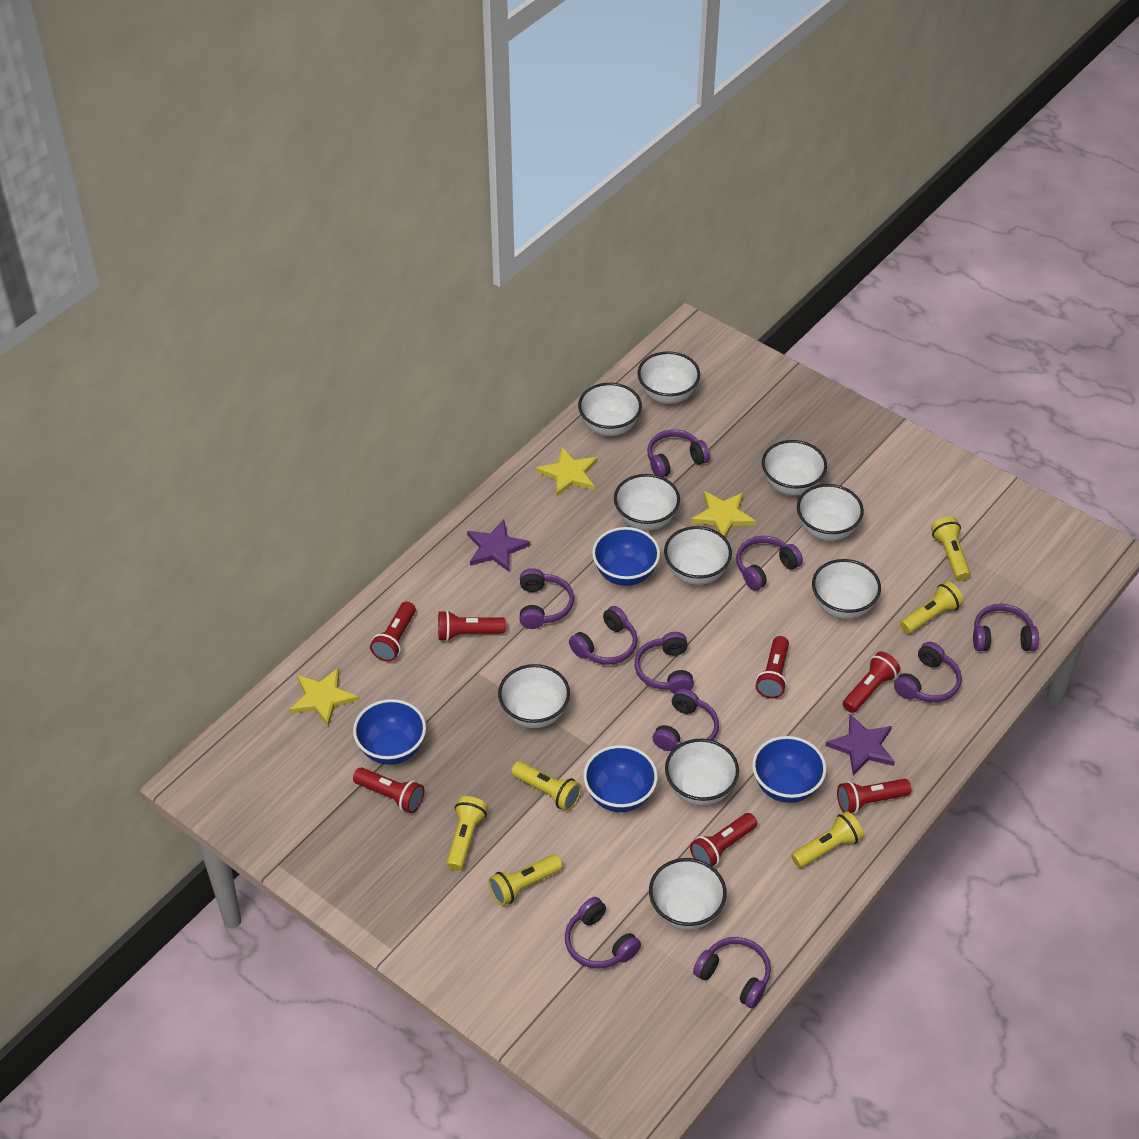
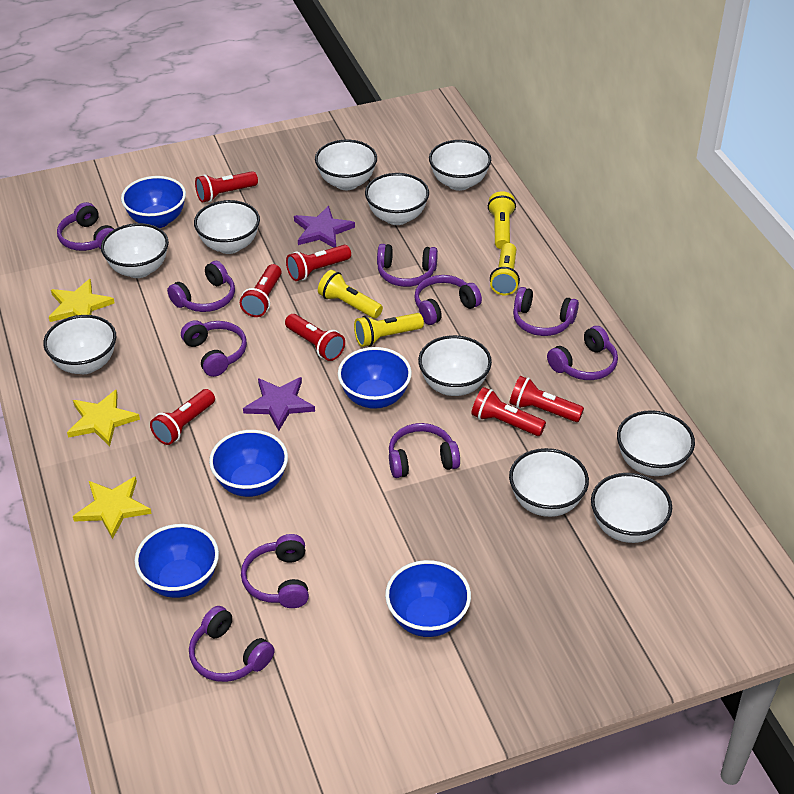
blue bowl: [353,699,426,765] [583,745,658,812] [592,527,660,586] [752,736,826,803] = 4 -> [121,176,186,228] [135,524,219,598] [209,430,288,497] [338,347,412,409] [385,560,471,637] = 5
yellow flashlight: [446,796,488,871] [488,854,563,906] [511,761,582,811] [791,811,864,868] [900,581,964,634] [931,517,971,581] = 6 -> [318,270,383,319] [354,313,424,347] [488,191,516,249] [490,243,520,295] = 4

